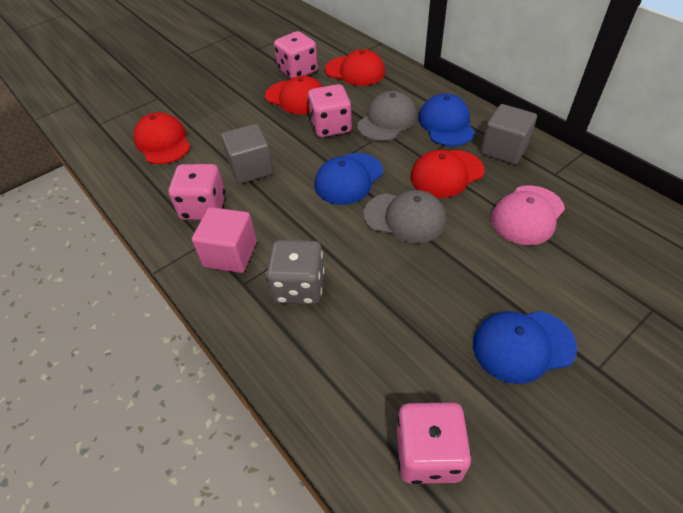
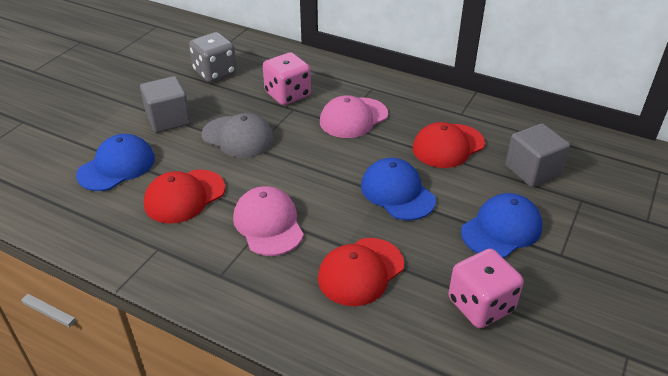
grey cap: [357,91,417,141] [363,190,446,243] = 2 -> [202,113,274,158] = 1
pink cap: [491,185,565,245] = 1 -> [233,186,304,256] [320,95,388,138] = 2
pink cube: [192,207,257,273] = 1 -> none = 0
pink dice: [169,164,225,220] [274,31,318,79] [308,84,352,137] [397,402,471,484] = 4 -> [263,52,311,105] [448,249,524,328] = 2
red cap: [133,112,190,164] [265,76,323,115] [325,49,385,86] [411,150,484,198] = 4 -> [144,169,225,224] [318,238,404,306] [413,122,485,168] = 3

